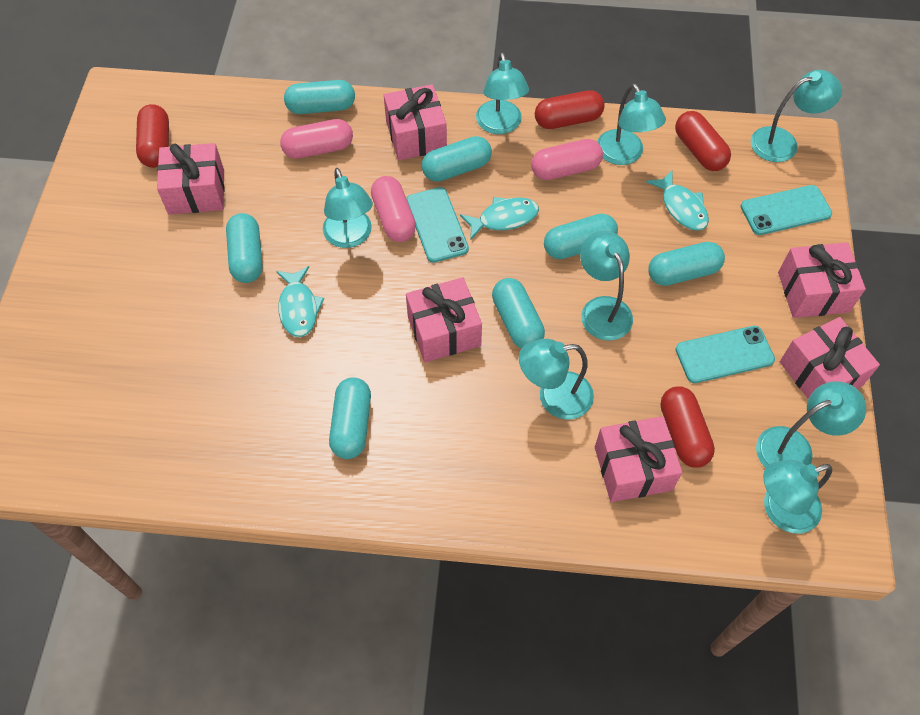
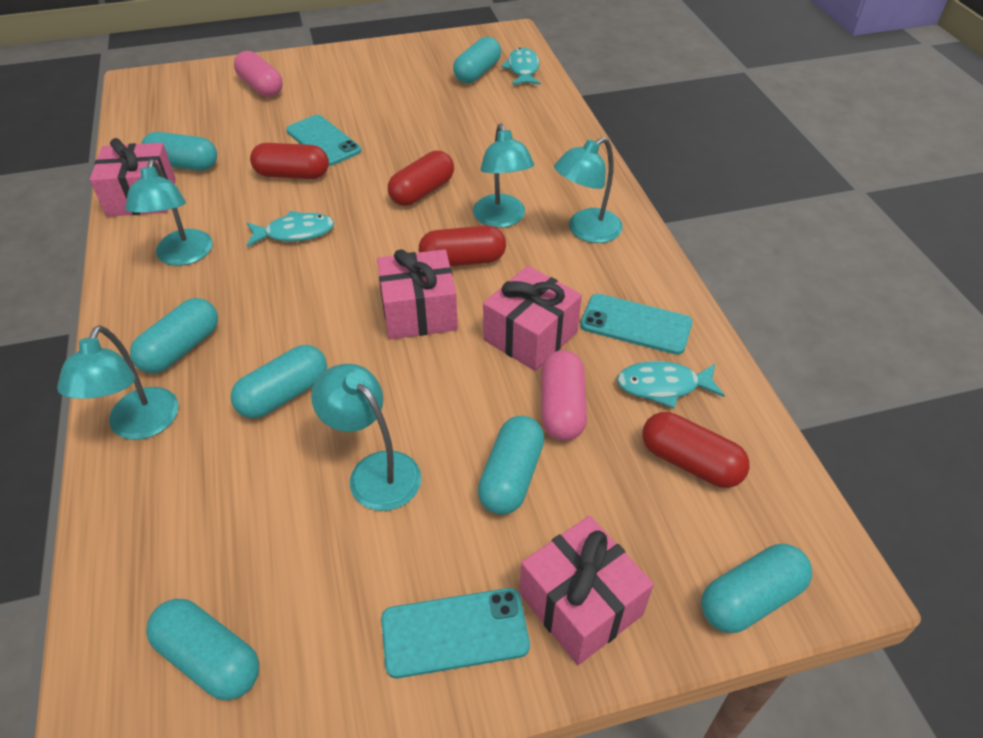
pink capsule: [280,119,353,159] [371,176,416,242] [531,139,603,180] = 3 -> [234,51,283,97] [541,350,587,441] = 2
pink gift: [157,143,225,215] [384,84,447,160] [406,277,482,362] [595,416,682,502] [778,243,866,318] [780,317,880,399] = 6 -> [90,138,176,217] [377,249,458,339] [483,266,582,371] [520,516,654,665] = 4
turquoise lamp: [323,168,373,248] [476,52,529,134] [519,339,594,420] [580,231,633,341] [597,83,666,165] [751,70,842,162] [756,381,866,468] [763,460,832,534] = 8 -> [57,325,179,440] [125,159,213,266] [311,364,421,511] [473,124,534,228] [554,137,623,243] = 5

